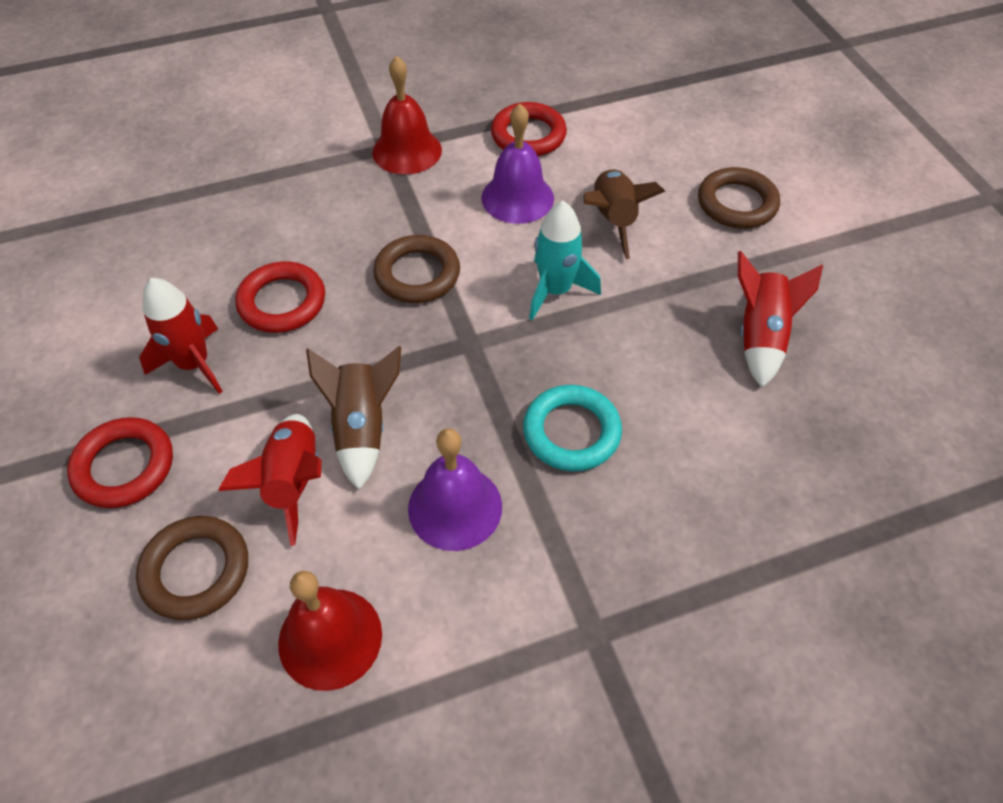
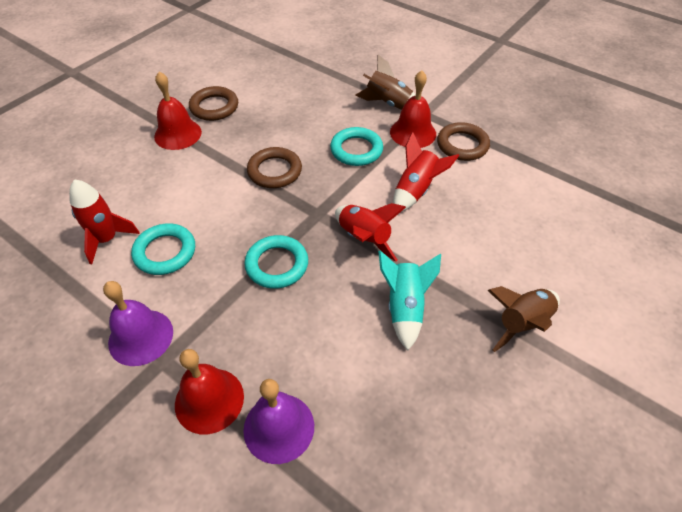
red bell: [278,571,382,691] [372,56,442,174] = 2 -> [154,72,202,150] [175,349,244,434] [390,70,436,148] = 3
red ring: [67,417,173,508] [235,262,325,333] [491,102,567,156] = 3 -> none = 0
turquoise ring: [523,385,622,471] = 1 -> [131,223,195,275] [244,235,308,289] [330,127,383,166] = 3

